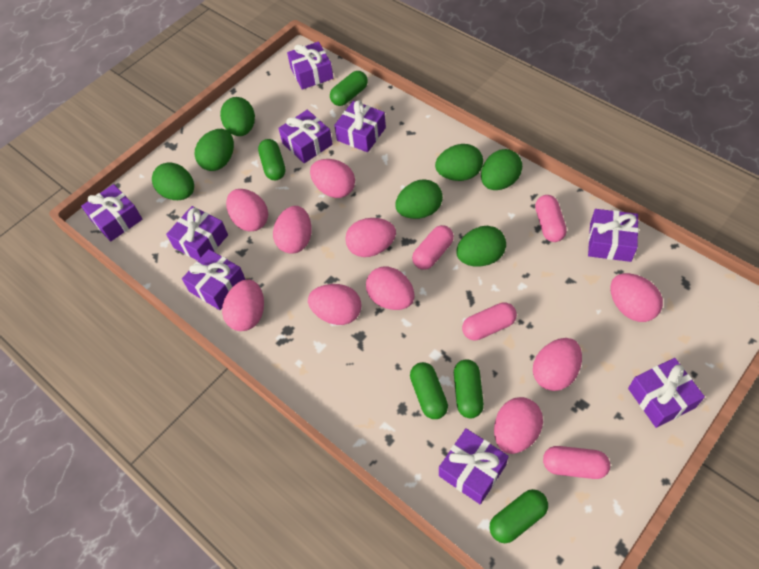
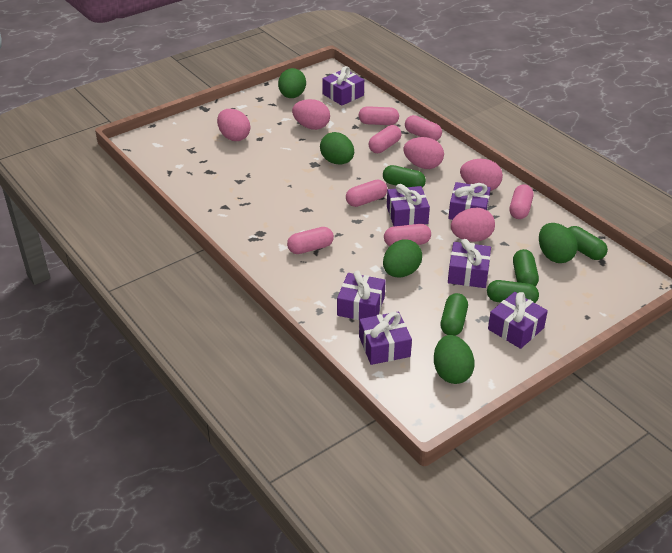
green egg: [152,162,194,200] [194,129,234,171] [220,97,255,136] [395,179,443,219] [435,144,483,181] [456,226,506,267] [481,149,522,190] = 7 -> [278,68,306,98] [320,132,354,164] [383,239,422,277] [434,335,475,384] [539,223,578,263] = 5
pink capsule: [412,225,454,270] [462,302,517,340] [535,195,567,242] [543,446,610,479] = 4 -> [287,227,334,254] [346,179,387,207] [359,106,399,125] [369,125,402,153] [384,224,431,246] [405,115,442,141] [510,184,534,219] = 7
pink egg: [222,279,264,331] [226,189,268,231] [273,206,312,254] [308,284,362,325] [310,159,355,198] [345,218,396,257] [366,266,415,310] [494,397,543,454] [533,338,582,391] [610,273,663,322] = 10 -> [217,109,250,141] [292,99,330,130] [403,137,444,169] [451,208,495,242] [460,159,503,191] = 5
purple gift: [81,184,142,242] [166,206,228,261] [182,249,246,310] [278,110,333,163] [287,42,333,90] [334,100,386,152] [439,428,509,504] [588,209,639,262] [628,358,705,428] = 9 -> [322,66,364,106] [337,270,386,320] [359,312,412,365] [387,184,430,226] [448,182,491,220] [448,239,491,288] [488,292,548,349] = 7

